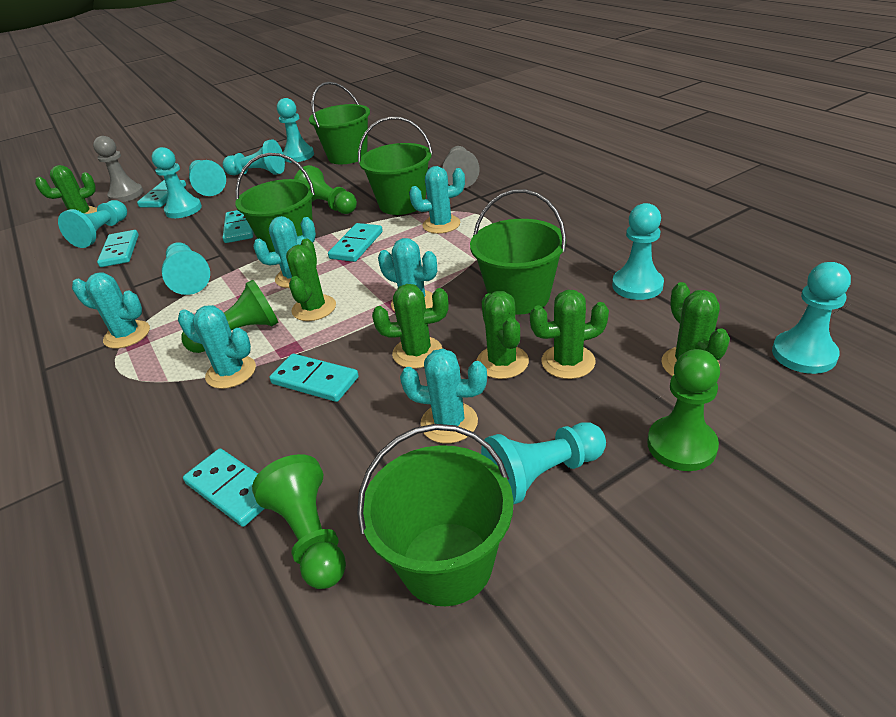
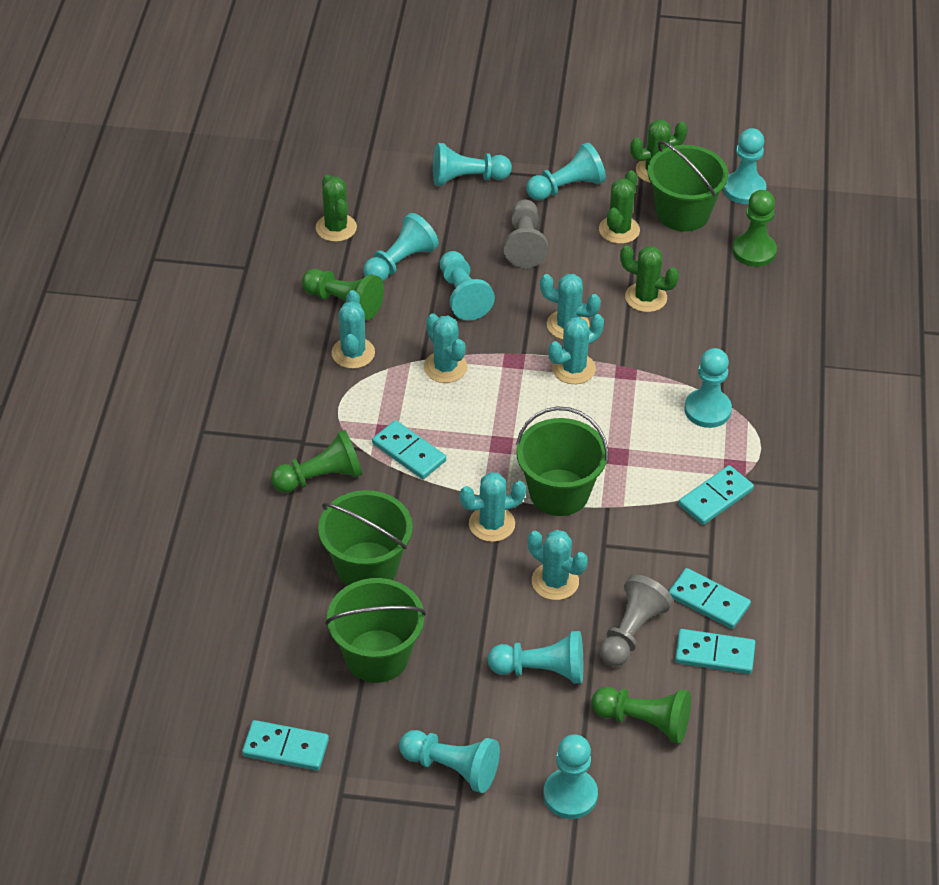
green bucket: [235,153,315,252] [309,82,370,164] [357,424,513,606] [358,116,433,215] [470,189,566,315] = 5 -> [318,490,413,586] [325,578,426,683] [516,406,609,516] [648,141,728,232] = 4
green cactus: [35,165,97,214] [286,239,336,321] [372,284,448,369] [477,291,529,379] [530,290,609,379] [661,282,730,376] = 6 -> [316,174,357,242] [599,170,640,244] [620,245,679,312] [630,120,688,183] = 4
turquoise domino: [97,230,139,267] [137,180,186,208] [183,448,265,527] [223,210,253,243] [269,354,359,402] [328,223,383,262] = 6 -> [242,720,329,771] [372,420,446,479] [668,568,751,629] [675,629,755,674] [679,465,754,525] = 5

